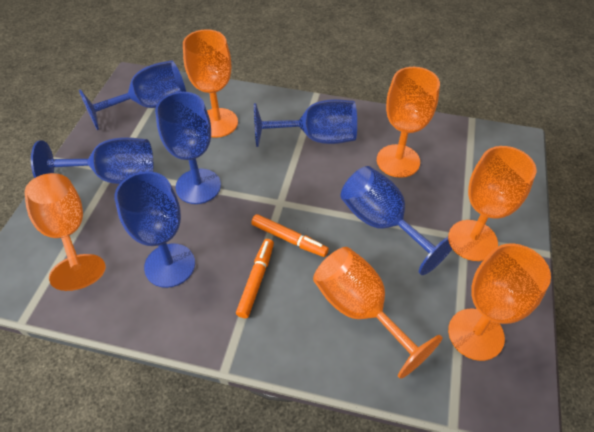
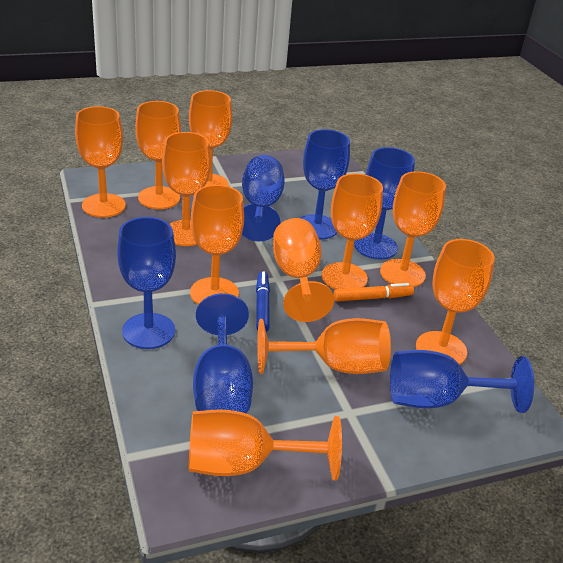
blue marker: none = 0 -> [256,272,270,332] = 1
orange goblet: [25,173,106,291] [183,29,238,138] [313,247,443,379] [377,67,440,178] [448,146,536,261] [448,244,551,361] = 6 -> [75,106,126,218] [135,101,181,209] [162,132,211,246] [189,90,232,186] [189,410,342,480] [190,185,244,305] [257,318,391,374] [273,218,334,322] [321,173,383,289] [380,171,446,287] [416,239,495,365] = 11
orange marker: [236,239,274,318] [251,214,329,257] = 2 -> [334,283,414,302] = 1

